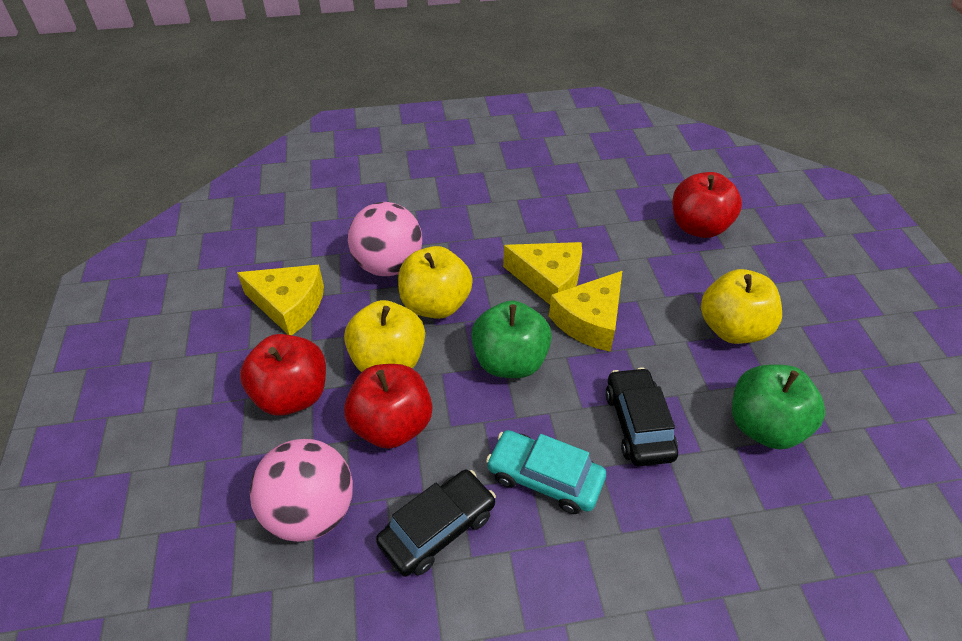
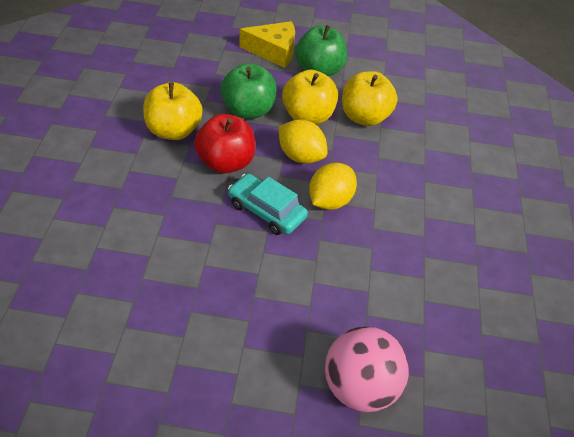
black car: [376,470,496,577] [605,367,678,466] = 2 -> none = 0
pink ball: [249,439,353,542] [348,202,422,276] = 2 -> [325,327,409,412] = 1
red apple: [240,334,326,416] [344,364,432,449] [672,172,742,238] = 3 -> [194,114,255,174] = 1
yellow cheese: [237,265,324,335] [503,242,582,305] [549,271,622,351] = 3 -> [239,21,295,68] = 1
yellow lemon: none = 0 -> [279,119,327,164] [309,163,357,210] = 2

